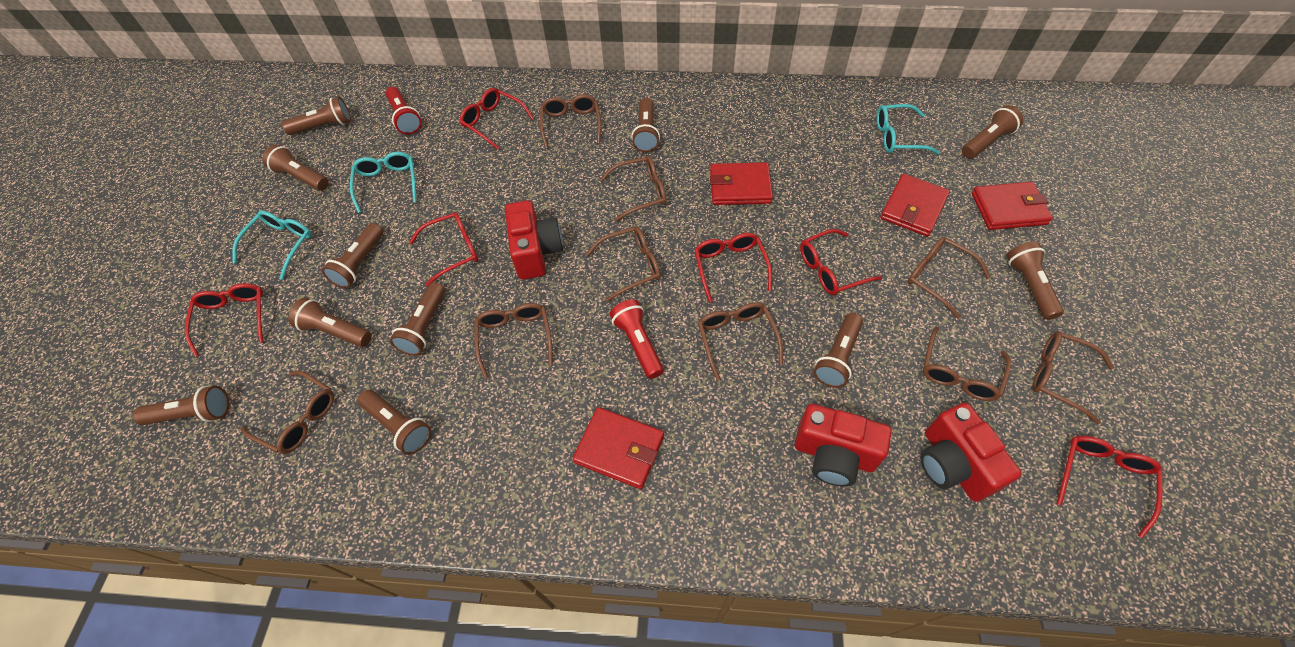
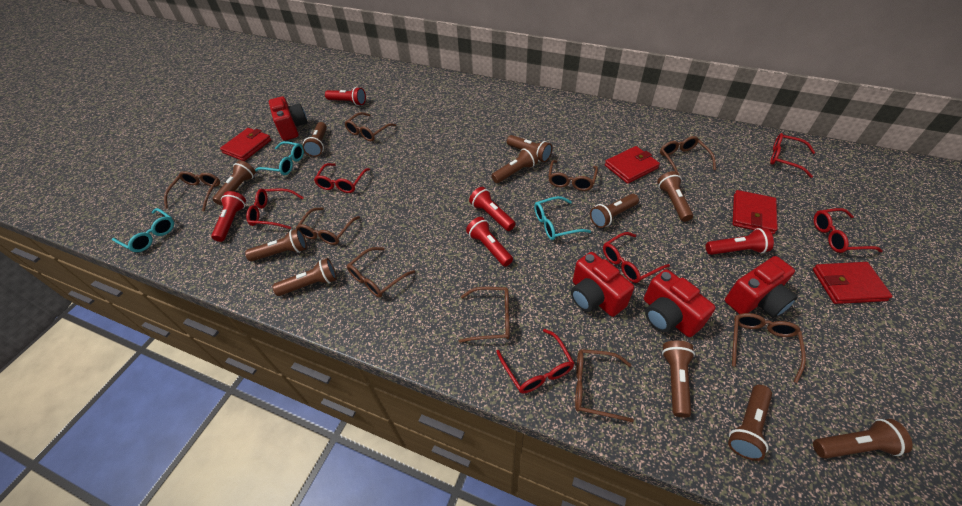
red camera: [505,200,563,280] [795,404,892,487] [920,403,1022,502] = 3 -> [269,96,308,140] [571,252,634,317] [644,269,716,337] [725,256,797,318] = 4
red flashlight: [386,87,421,135] [609,299,664,379] = 2 -> [211,191,246,242] [325,87,366,106] [466,217,513,266] [469,187,516,231] [706,228,774,255] = 5

